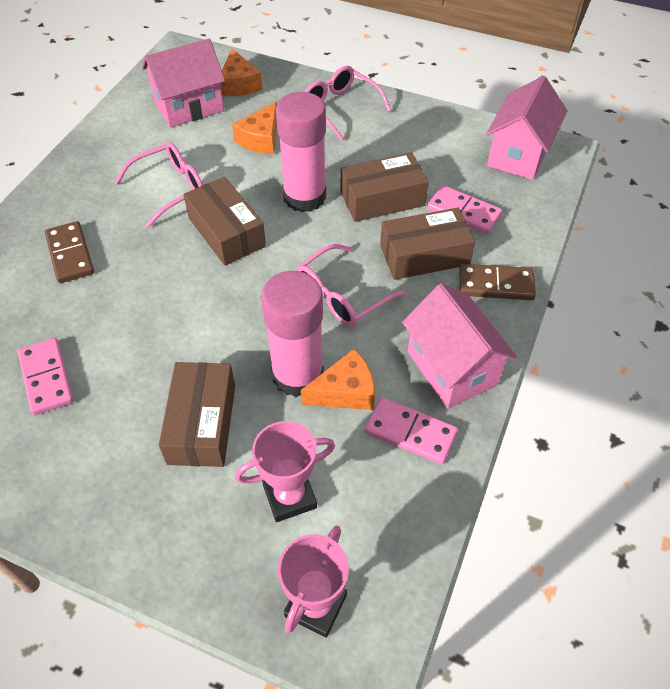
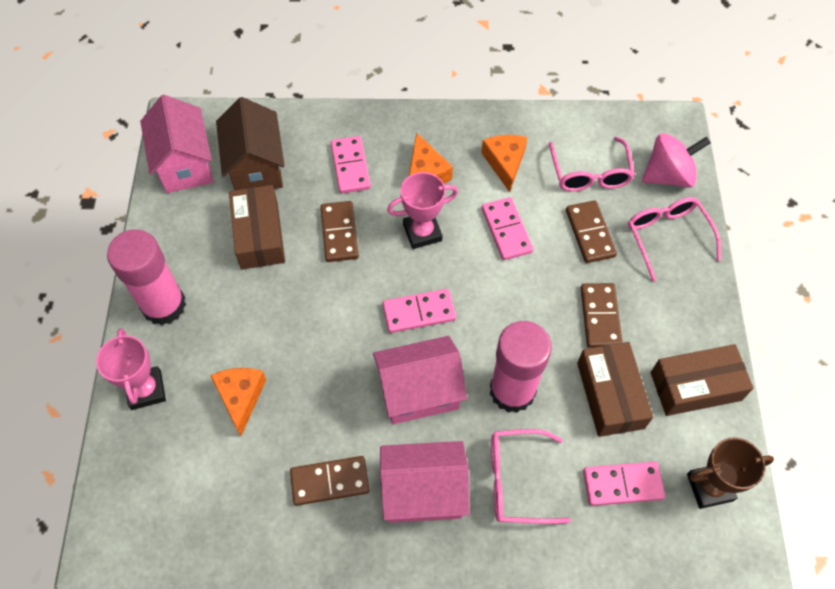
brown box: [159,362,235,467] [183,177,266,265] [341,152,429,222] [380,208,475,280] = 4 -> [229,185,285,270] [577,342,653,437] [651,344,754,416] = 3
brown domino: [45,221,94,283] [460,264,536,300] = 2 -> [290,456,370,506] [321,201,359,262] [566,201,617,263] [581,283,623,348] = 4
brown house: none = 0 -> [216,97,285,190] = 1
brown trophy: none = 0 -> [687,437,774,509] = 1
pink domino: [18,338,74,415] [365,397,458,465] [427,185,502,234] = 3 -> [331,136,371,193] [383,289,456,333] [482,197,533,260] [583,462,665,506] = 4
pink spinning top: none = 0 -> [642,133,711,188] = 1

